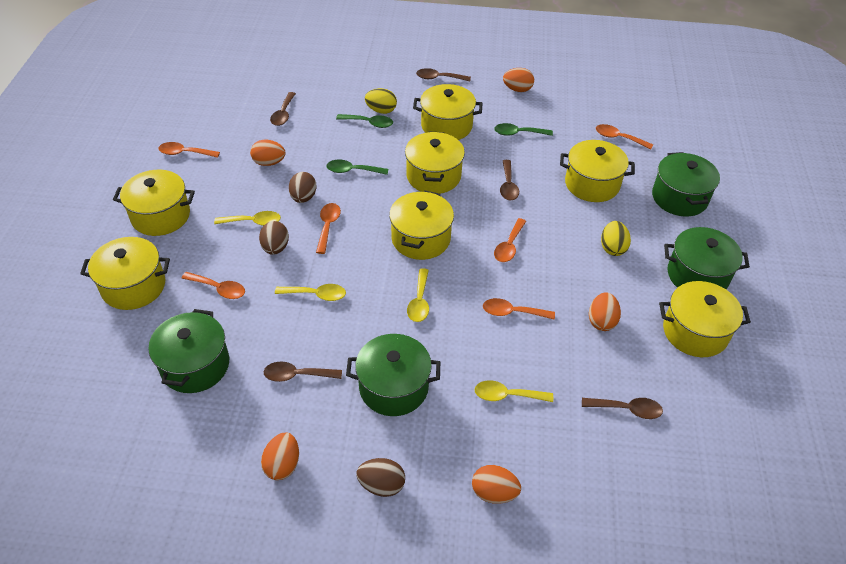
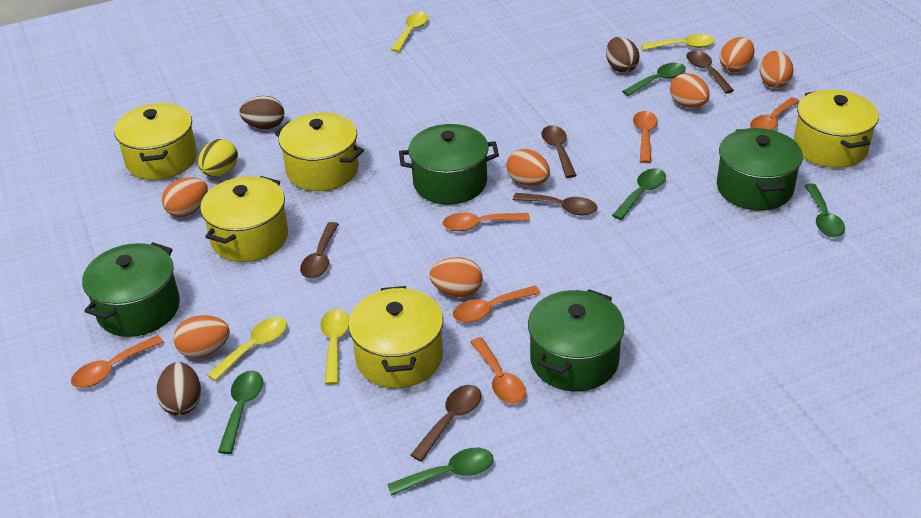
green spoon: [326,160,388,175] [336,114,393,128] [494,123,553,136] = 3 -> [218,371,263,454] [387,448,494,496] [612,168,666,220] [622,63,686,96] [804,184,845,237] = 5
orange egg: [250,140,285,166] [261,432,299,480] [472,465,521,504] [503,68,534,92] [589,292,621,331] = 5 -> [162,177,208,217] [173,315,230,358] [429,257,483,297] [506,149,550,186] [670,73,710,108] [720,37,755,72] [760,51,794,88] = 7
yellow egg: [365,88,397,114] [601,221,631,256] = 2 -> [198,139,238,177] = 1
yellow pot: [80,237,170,310] [113,170,195,236] [389,190,454,260] [405,132,465,194] [413,84,482,140] [560,140,635,202] [659,281,751,357] = 7 -> [114,103,197,180] [200,176,288,262] [274,113,364,191] [348,286,443,388] [794,90,879,168] = 5

